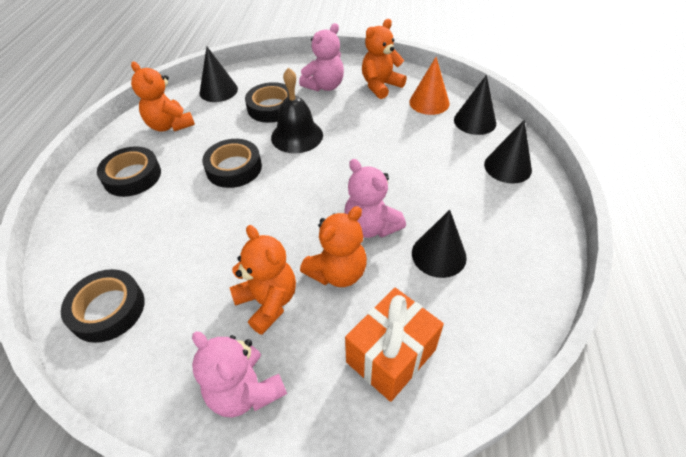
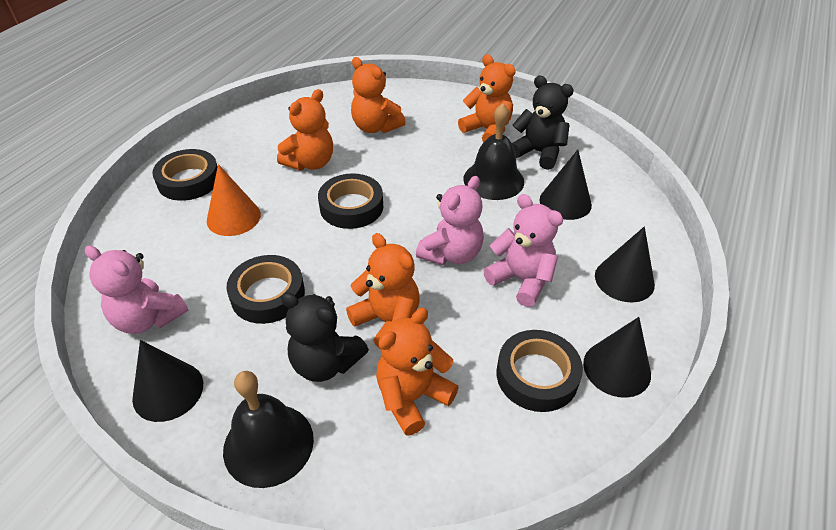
black bell: [271,68,323,153] = 1 -> [223,371,314,488] [463,103,524,200] = 2
black teddy bear: none = 0 -> [281,292,369,382] [512,76,574,170] = 2
orange gift: [345,288,444,402] = 1 -> none = 0
orange teddy bear: [131,61,195,132] [230,225,296,335] [300,206,367,287] [362,19,407,99] = 4 -> [277,89,333,170] [346,233,420,349] [351,57,406,133] [376,308,459,436] [458,54,516,142] = 5

